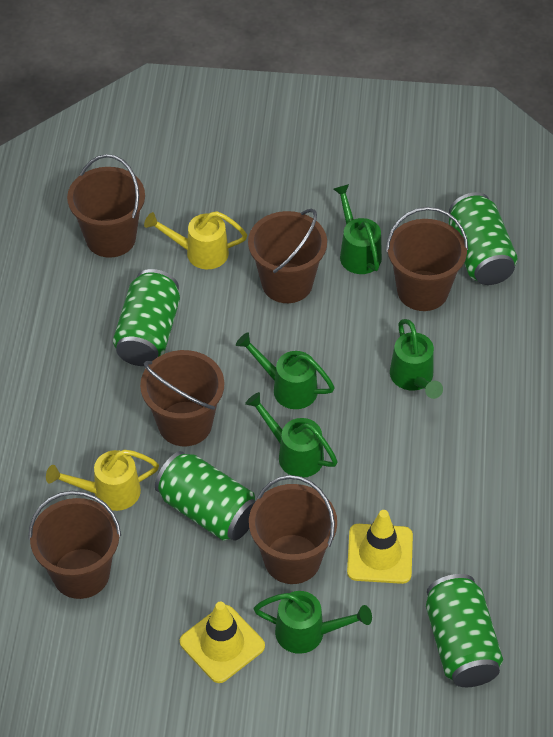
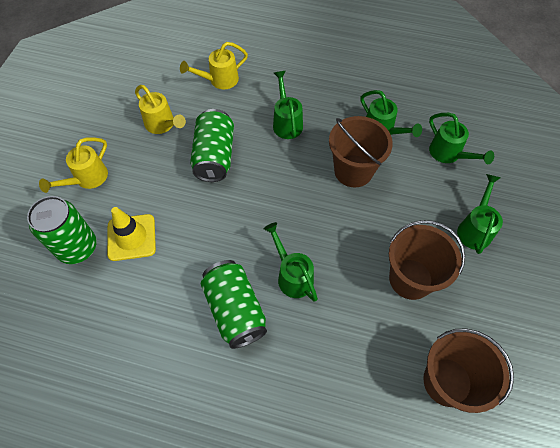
brown bucket: [28,491,121,599] [67,154,145,258] [140,350,224,446] [248,209,327,303] [249,475,337,584] [386,207,468,311] = 6 -> [329,116,393,188] [389,220,465,300] [423,329,514,413] = 3
green can: [113,269,180,366] [155,451,256,541] [426,574,503,687] [449,192,517,285] = 4 -> [27,196,97,264] [190,109,234,182] [201,260,267,349] = 3
yellow traffic cone: [180,602,265,683] [347,510,413,584] = 2 -> [107,207,156,261] = 1
yellow watering can: [46,449,159,511] [144,211,247,269] = 2 -> [39,137,108,193] [135,85,186,134] [180,42,248,89] = 3

